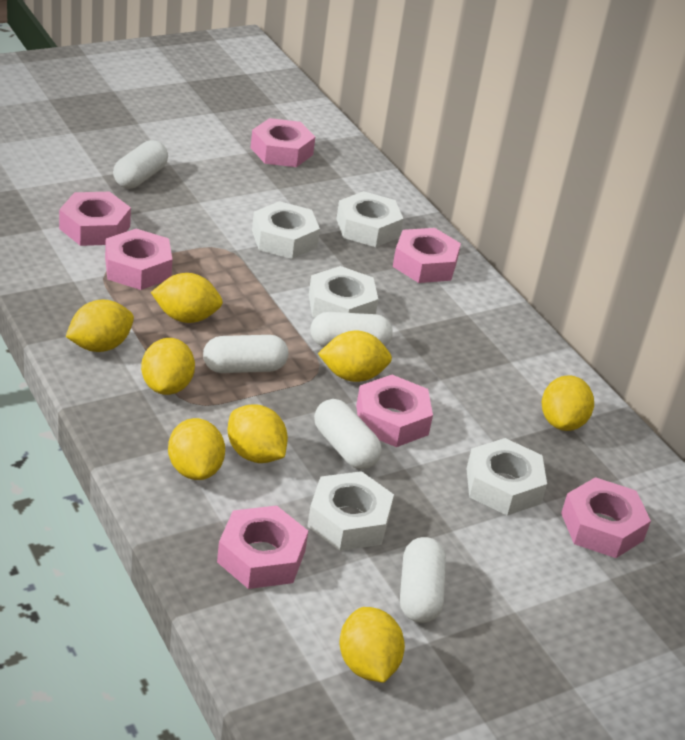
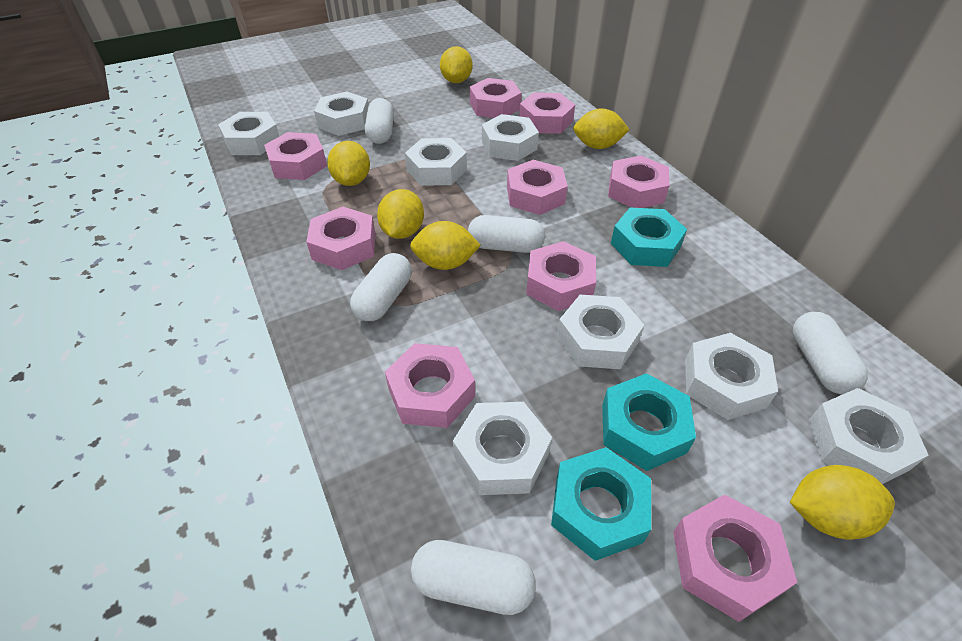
pink nut: [59,192,131,246] [105,229,172,290] [217,506,308,589] [251,118,315,167] [356,375,433,447] [393,228,461,283] [561,477,651,558] = 7 -> [264,132,327,180] [306,207,375,270] [385,343,475,428] [470,78,521,118] [507,160,568,215] [519,92,575,134] [526,241,596,311] [608,156,670,208] [673,495,798,622] = 9
turquoise nut: none = 0 -> [551,447,651,561] [602,373,696,471] [611,208,687,267] = 3
white nut: [252,201,320,259] [307,471,394,551] [309,266,378,318] [336,191,403,247] [466,438,547,516] = 5 -> [218,112,280,155] [314,92,369,136] [405,138,467,186] [453,402,552,495] [482,114,539,161] [557,295,644,369] [685,333,778,420] [809,388,929,484] = 8
yellow lemon: [66,300,134,352] [141,338,195,395] [151,273,223,323] [168,418,225,480] [228,404,288,463] [318,331,392,382] [340,607,405,683] [542,375,594,431] = 8 -> [327,141,370,186] [377,189,424,239] [410,221,481,270] [440,46,473,83] [573,108,629,149] [790,465,895,540] = 6

